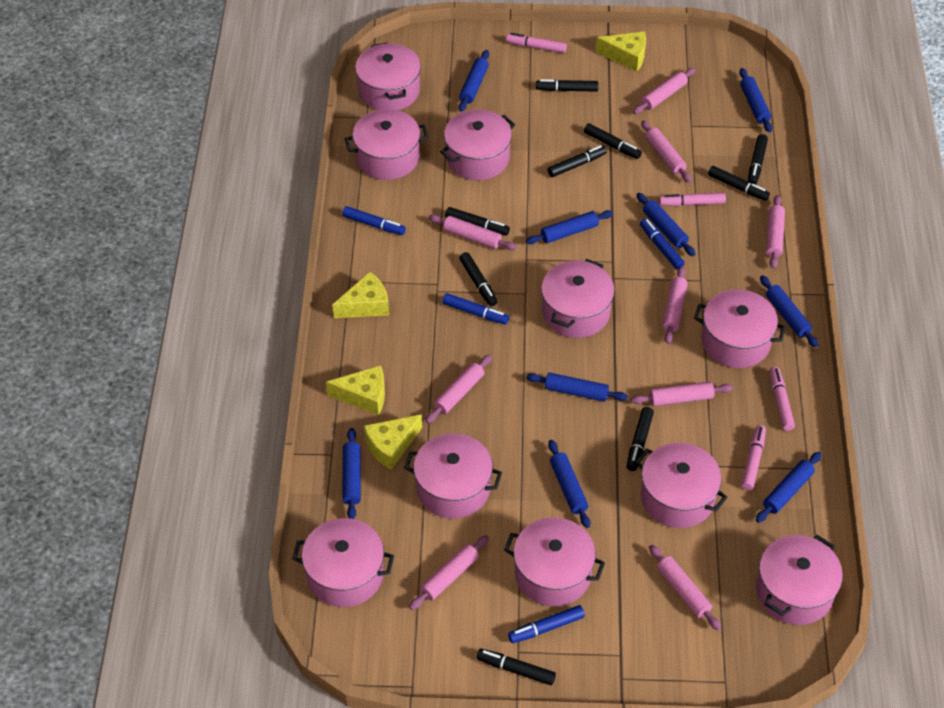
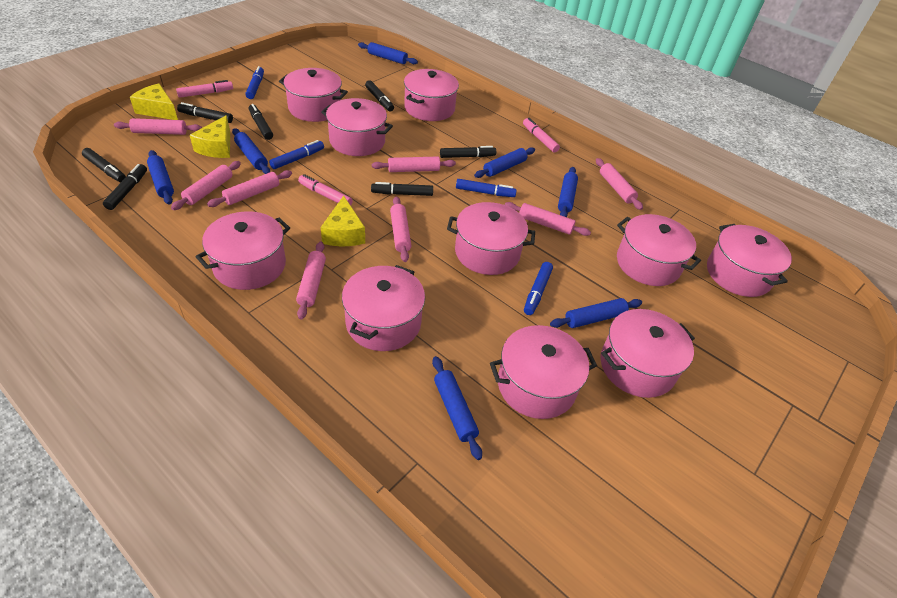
black marker: [445,207,510,235] [459,252,498,306] [476,649,556,685] [536,79,598,92] [548,145,607,177] [584,123,642,159] [627,407,654,471] [708,166,770,201] [748,134,768,185] = 9 -> [82,148,126,182] [103,164,147,210] [177,102,233,123] [249,104,273,140] [365,80,394,112] [371,182,433,196] [440,146,496,158] = 7
blue rolling pin: [343,428,361,519] [458,50,489,112] [526,210,613,244] [526,372,628,402] [548,440,590,528] [637,193,695,256] [739,68,772,132] [756,452,822,523] [760,275,819,348] = 9 -> [147,150,174,205] [232,128,270,174] [358,42,418,64] [432,356,482,460] [474,147,535,178] [550,298,642,328] [558,167,578,217] = 7
pink marker: [506,33,567,53] [659,193,726,206] [741,425,766,490] [769,367,795,431] = 4 -> [176,80,233,98] [298,174,353,206] [523,118,560,153] = 3
pink rolling pin: [409,535,489,610] [425,354,492,423] [429,215,517,250] [631,382,733,406] [633,68,695,114] [641,120,692,183] [649,545,721,630] [663,266,688,344] [766,195,785,269] = 9 -> [114,118,202,135] [171,161,241,210] [207,170,292,207] [296,242,326,319] [372,157,456,172] [390,197,411,262] [505,202,591,236] [596,158,643,210] = 8
yellow cheese: [326,365,385,416] [332,272,389,318] [364,414,422,470] [596,32,646,72] = 4 -> [130,84,178,120] [190,115,230,158] [321,196,365,246] = 3

